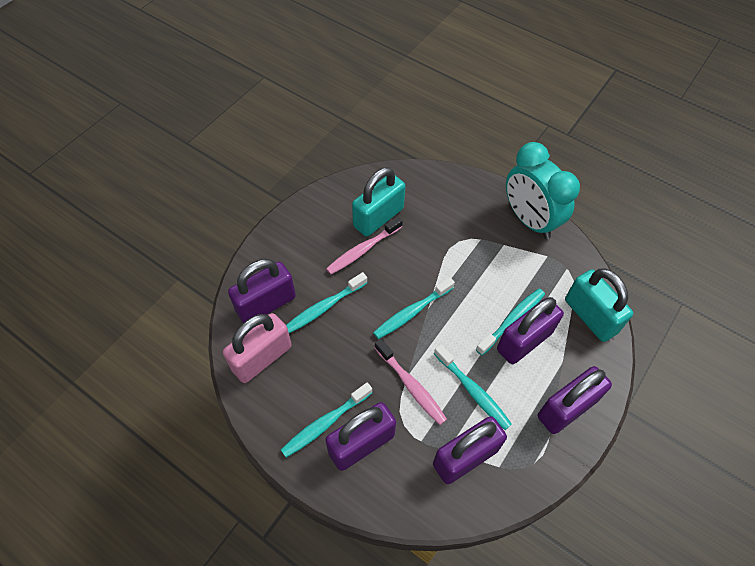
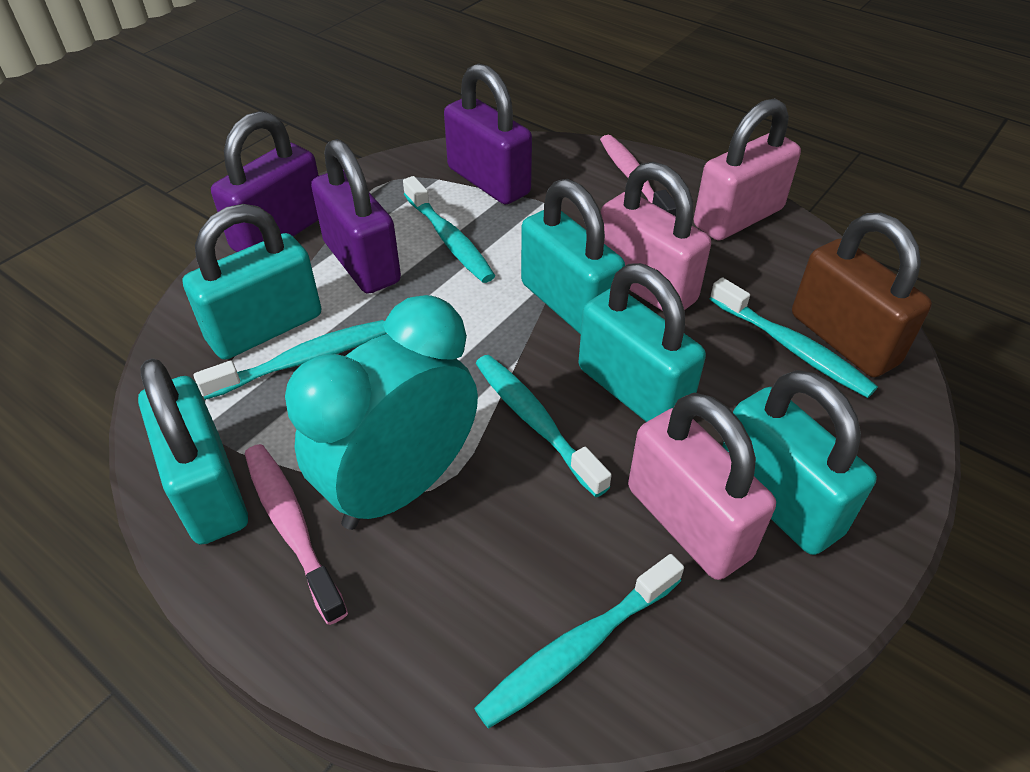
brown padlock: none = 0 -> [792,213,932,377] = 1
pink padlock: [223,313,292,383] = 1 -> [601,162,711,311] [628,393,776,580] [694,98,801,241] = 3
purple padlock: [228,259,296,323] [325,402,396,471] [433,416,507,484] [497,297,564,364] [538,366,612,434] = 5 -> [211,111,319,252] [311,139,401,294] [444,63,532,205] = 3
turquoise padlock: [352,167,405,237] [565,268,633,342] = 2 -> [138,358,248,545] [182,204,321,360] [521,179,625,335] [578,263,706,422] [722,370,877,555] = 5

